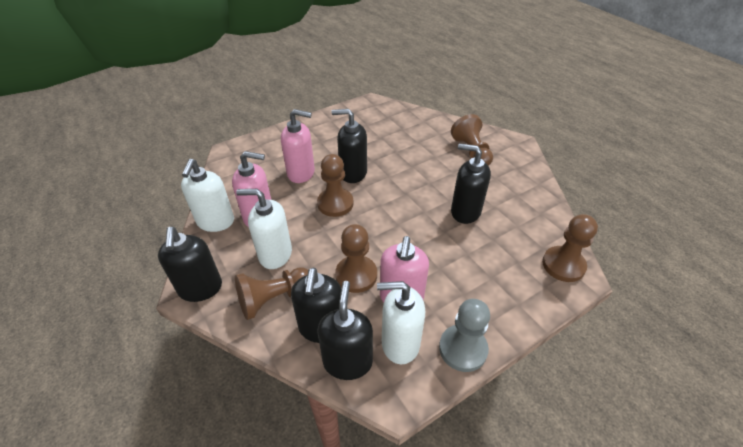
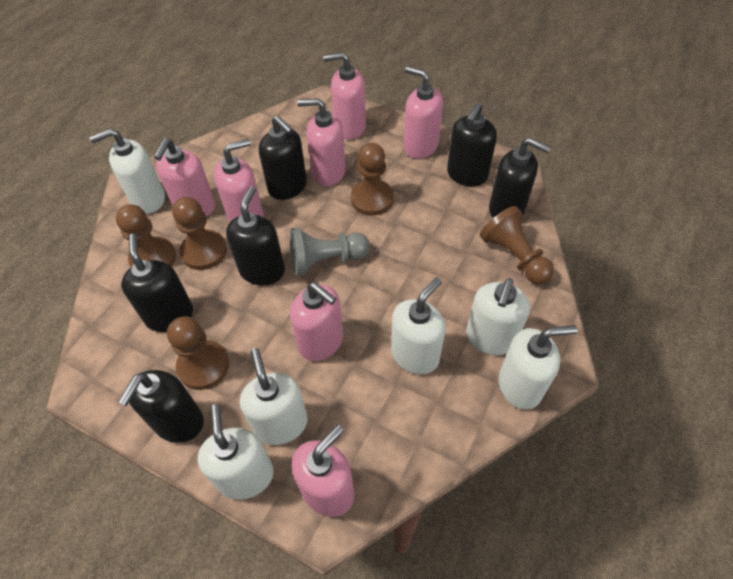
black soap dispenser: [158,227,222,302] [291,268,341,343] [318,281,373,380] [332,109,367,183] [451,143,491,224] = 5 -> [118,370,204,443] [121,234,193,332] [226,186,285,285] [259,116,307,200] [447,103,497,186] [489,137,551,218] = 6
pink soap dispenser: [232,151,271,227] [281,109,315,183] [380,236,429,302] = 3 -> [154,138,215,216] [214,139,264,222] [290,282,343,361] [292,425,354,517] [297,98,346,186] [323,52,366,140] [404,66,443,159] = 7
white soap dispenser: [181,159,234,232] [236,189,292,269] [377,281,425,364] = 3 -> [89,128,165,214] [198,404,274,500] [240,348,308,445] [391,277,446,374] [466,278,530,355] [499,325,578,409] = 6

